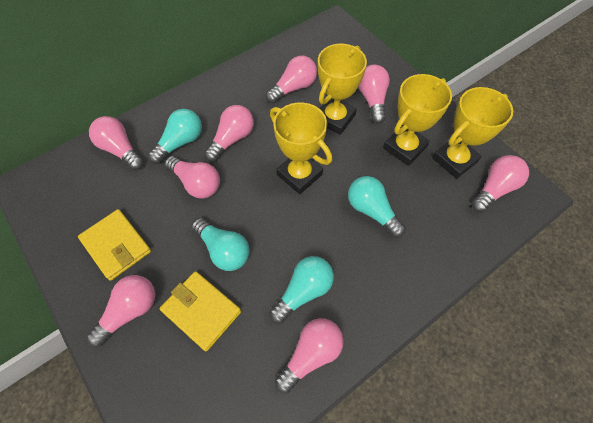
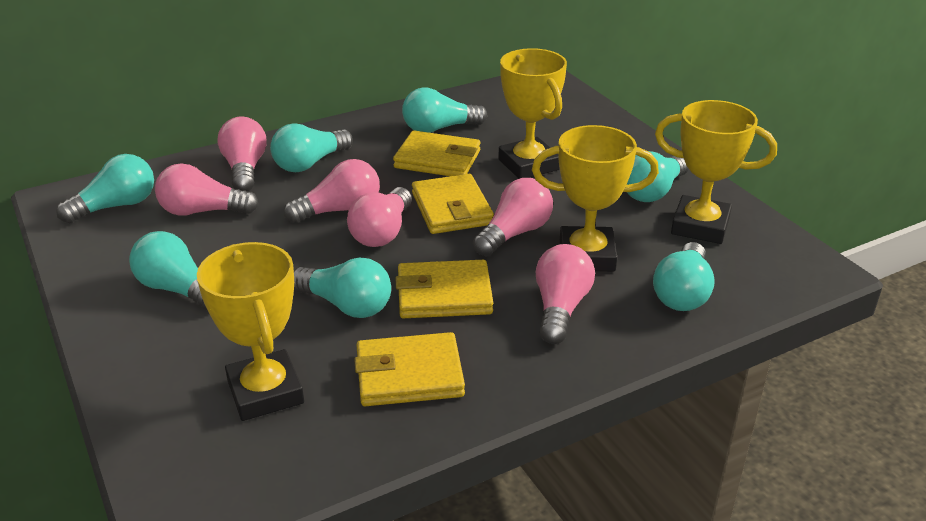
pink light bulb: [86,275,155,347] [89,116,144,170] [165,156,220,199] [204,105,254,162] [266,56,317,104] [275,318,344,394] [358,65,390,124] [471,155,529,213] = 8 -> [155,163,259,216] [217,117,267,192] [284,159,380,223] [347,187,412,247] [473,178,553,256] [536,244,595,344] = 6
turquoise light bulb: [148,109,202,164] [191,218,250,271] [269,256,334,324] [348,176,406,238] = 4 -> [56,154,154,223] [129,231,207,310] [270,124,353,172] [294,258,391,318] [402,87,487,133] [627,151,689,202] [653,242,715,311] = 7
yellow wallet: [78,209,151,281] [160,271,241,351] = 2 -> [354,332,465,406] [393,131,481,176] [396,260,493,318] [412,174,494,234] = 4

